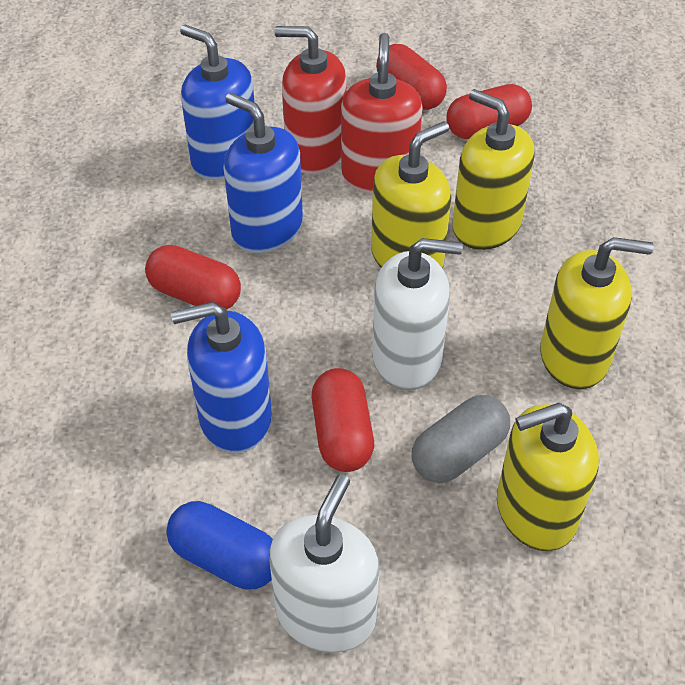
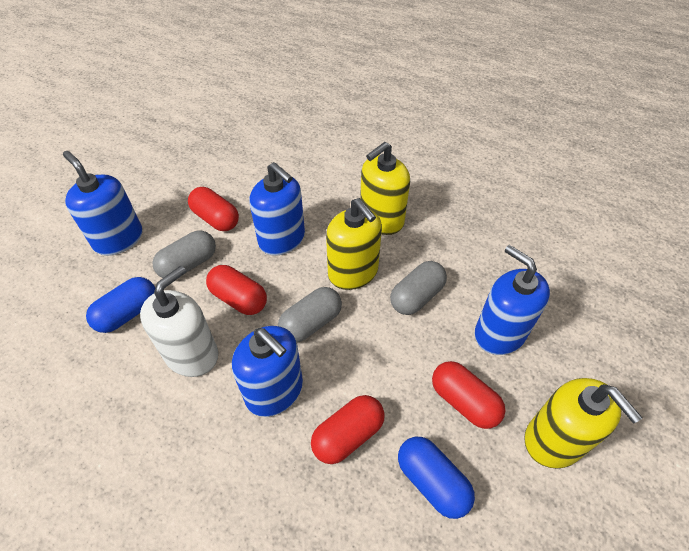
blue capsule: [166,501,273,589] = 1 -> [86,277,155,333] [398,437,475,519] = 2
blue soap dispenser: [171,302,272,453] [180,25,254,180] [224,93,303,253] = 3 -> [63,151,143,256] [232,326,303,417] [249,162,305,256] [474,245,550,355] = 4
grey capsule: [412,395,510,483] = 1 -> [152,230,216,278] [278,287,342,342] [390,261,447,315] = 3
red soap dispenser: [275,26,346,174] [341,33,422,194] = 2 -> none = 0
white soap dispenser: [269,474,379,653] [372,238,463,390] = 2 -> [140,266,218,377] = 1
yellow soap dispenser: [371,121,451,268] [452,89,535,250] [497,403,599,551] [540,237,654,389] = 4 -> [326,198,382,290] [360,142,410,235] [524,378,642,469] = 3

